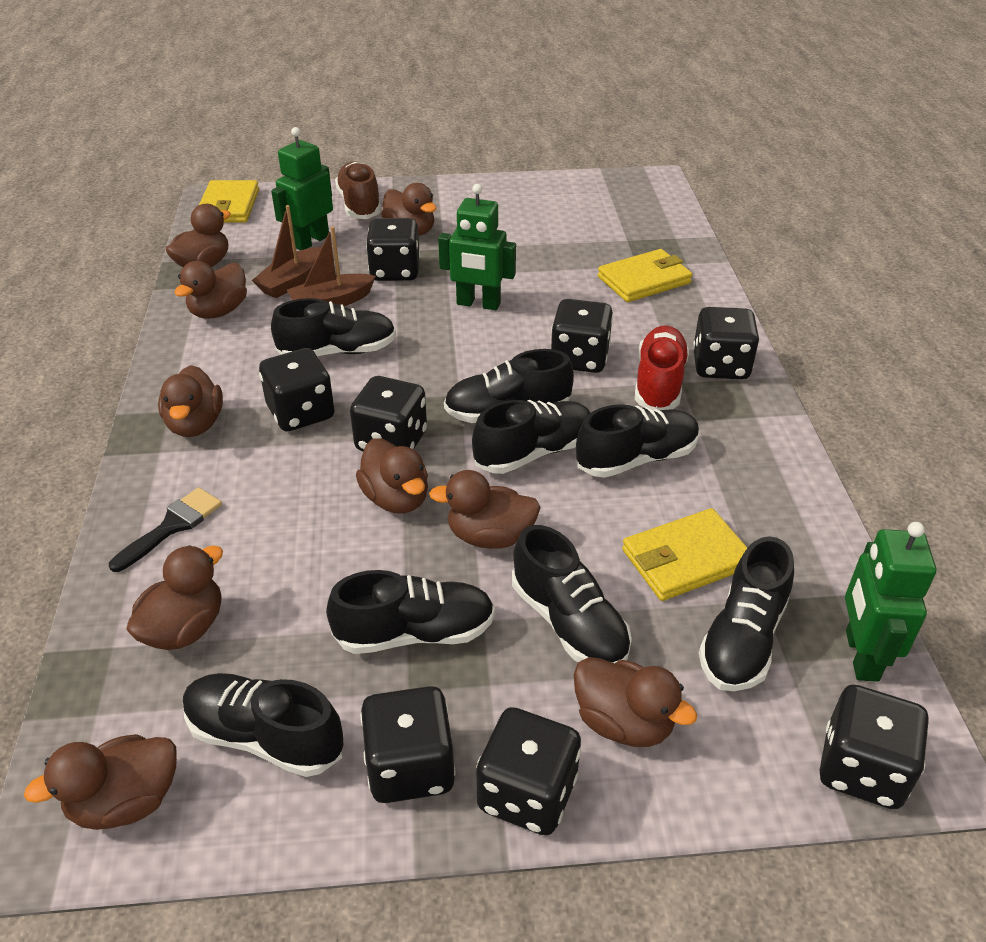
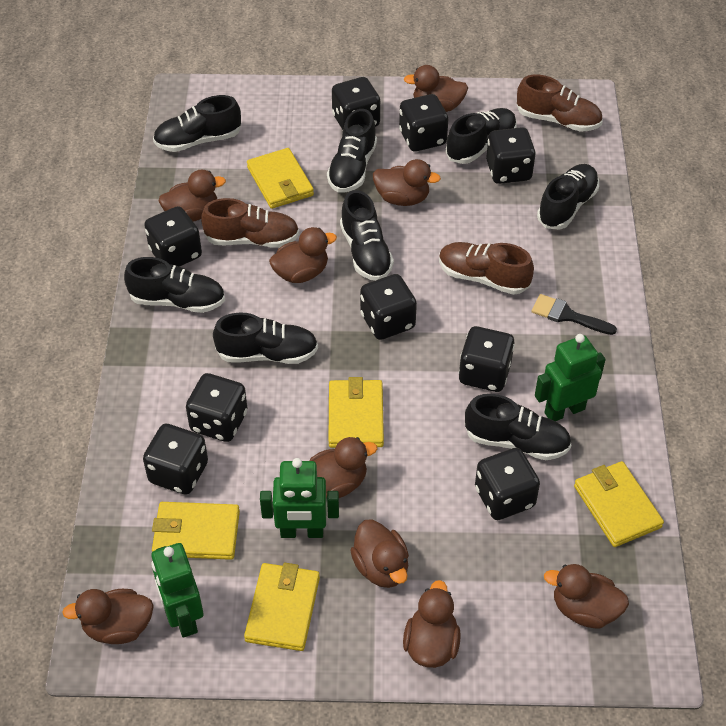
black dice: [259,348,335,431] [350,376,427,452] [360,686,456,803] [366,218,420,281] [476,707,581,835] [551,299,613,373] [693,307,759,379] [819,685,929,809] = 8 -> [143,424,208,495] [144,206,202,267] [186,373,247,442] [332,77,380,130] [360,274,417,340] [399,94,448,151] [459,326,515,392] [475,448,540,520] [486,127,536,184] = 9
brown boat: [252,205,322,298] [287,226,376,306] = 2 -> none = 0
brown shoe: [335,161,381,219] = 1 -> [201,198,299,248] [439,242,534,295] [516,74,603,132] = 3
red shoe: [635,326,689,411] = 1 -> none = 0
yellow wallet: [199,180,259,223] [598,249,693,302] [622,508,748,601] = 3 -> [152,502,240,560] [244,563,320,651] [247,148,314,209] [328,377,384,448] [574,461,664,547] = 5

